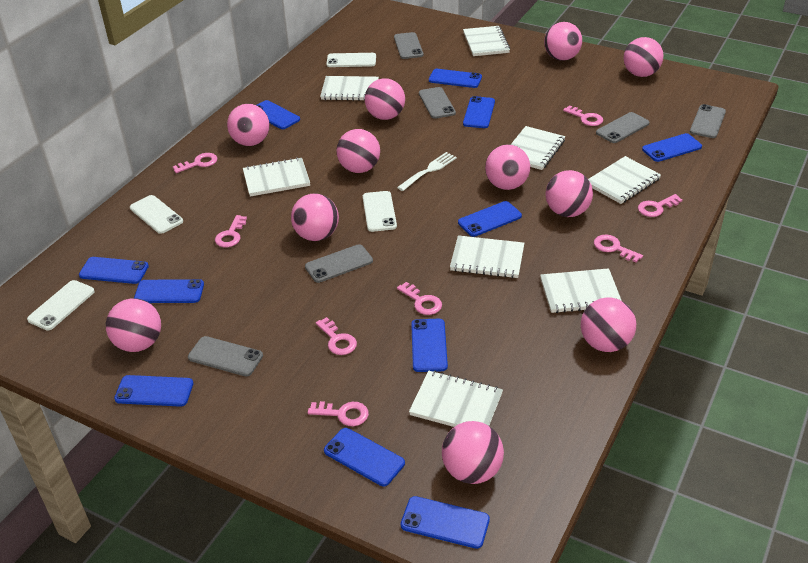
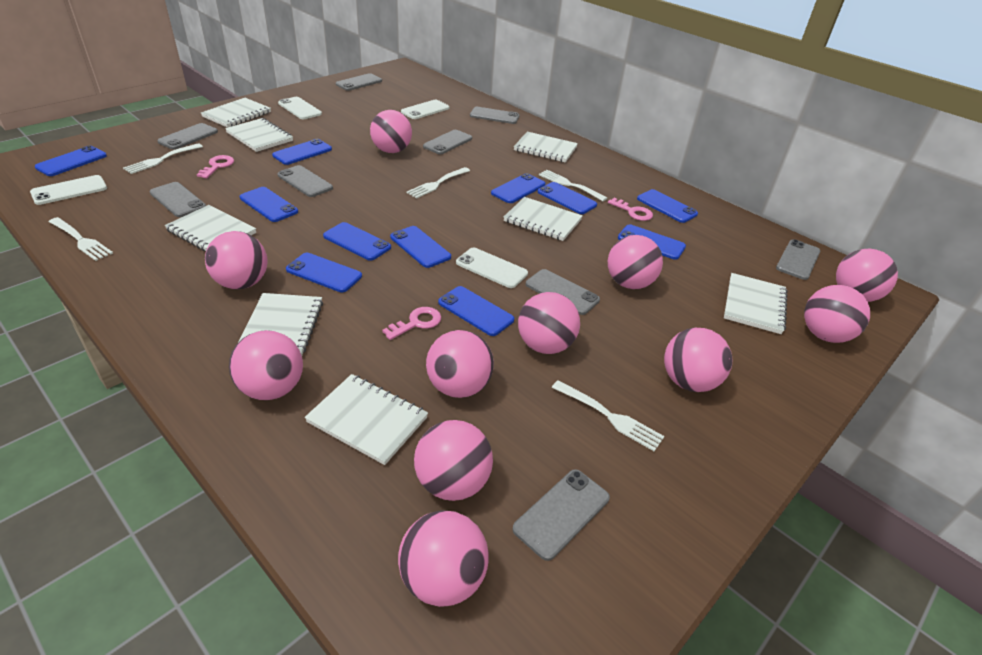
grey phone: [188,336,263,377] [305,244,373,283] [394,32,423,59] [419,87,456,119] [596,112,649,143] [690,104,726,138] = 6 -> [149,182,206,217] [157,123,218,149] [277,165,333,197] [336,73,382,91] [423,130,472,154] [470,107,520,124] [512,469,610,561] [526,269,600,315] [776,239,821,280] = 9
pink key: [173,153,217,173] [215,215,247,247] [308,401,369,426] [316,317,357,355] [397,282,442,315] [563,105,603,126] [594,235,643,263] [638,194,683,217] = 8 -> [197,155,234,179] [382,307,441,340] [608,198,653,221] = 3
white fork: [397,152,457,191] = 1 -> [49,217,113,261] [123,143,203,174] [406,167,470,198] [539,170,607,201] [552,380,664,451] = 5

